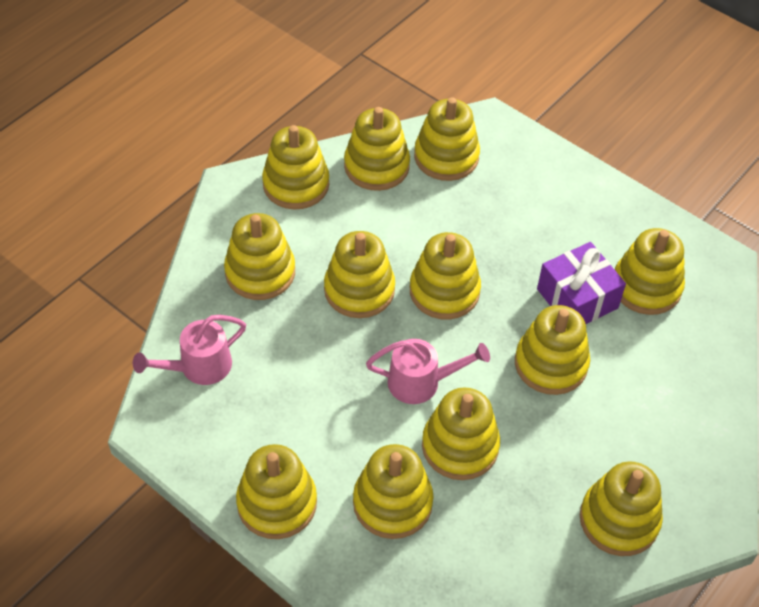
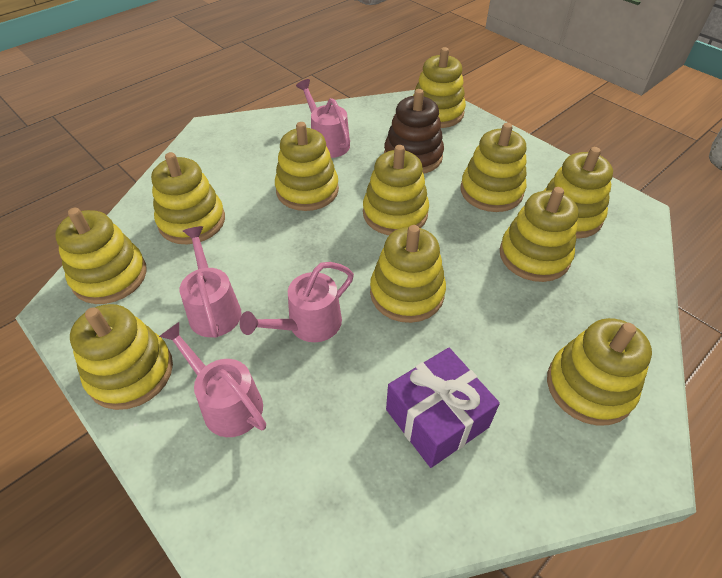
brown stacking toy: none = 0 -> [384,89,444,174] = 1
pink watering can: [133,315,246,385] [366,339,490,404] = 2 -> [159,322,266,437] [180,226,242,338] [240,262,354,342] [296,79,350,158] = 4
yellow stacking toy: [224,213,295,300] [236,444,317,539] [262,125,329,210] [324,231,395,318] [344,107,410,191] [353,444,434,539] [410,232,481,319] [414,97,480,181] [422,387,500,480] [515,305,590,395] [580,461,663,556] [615,228,685,315] = 12 -> [55,208,147,304] [70,304,173,410] [151,152,225,244] [275,122,339,211] [363,145,429,235] [370,225,446,323] [413,47,466,128] [461,123,527,212] [500,187,579,282] [544,147,613,239] [547,318,652,425] = 11

